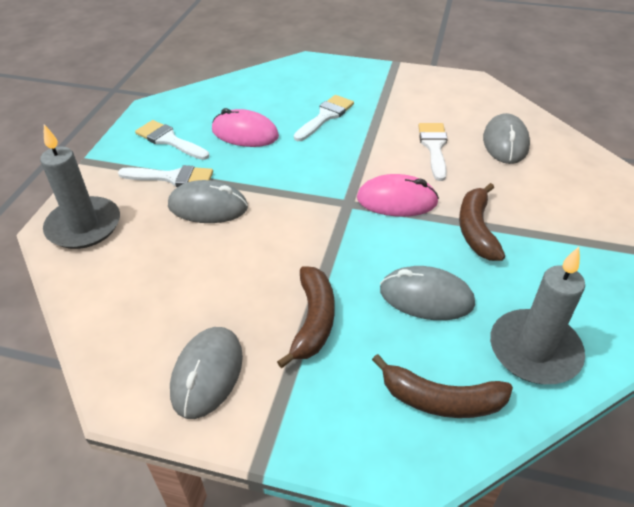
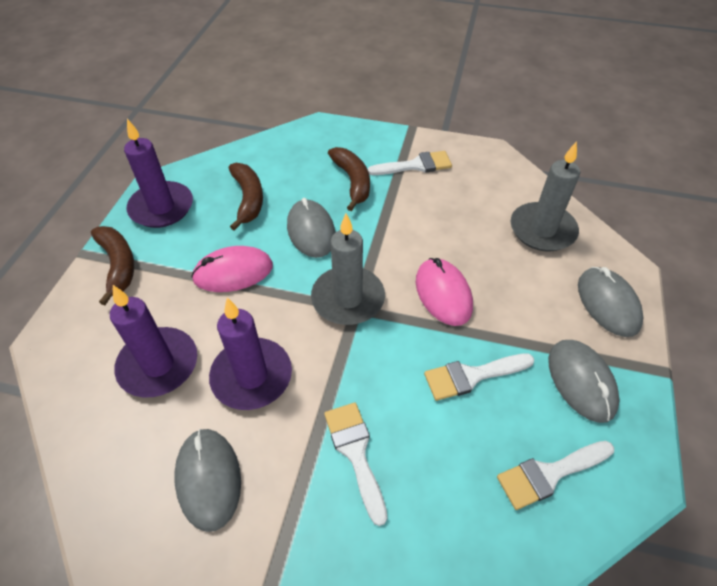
purple candle: none = 0 -> [110,285,197,398] [124,119,193,228] [209,298,292,410] = 3

